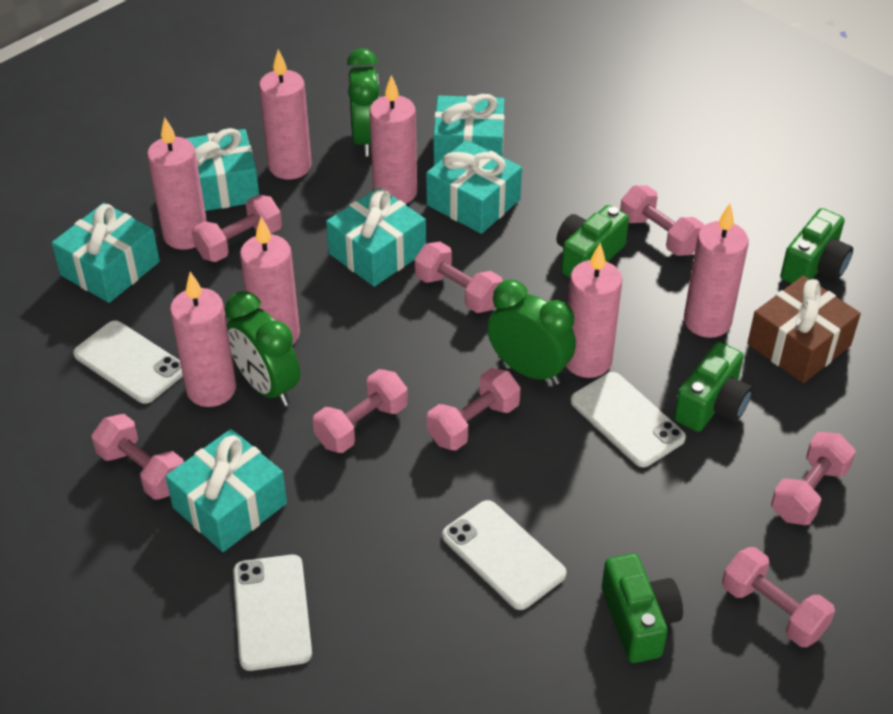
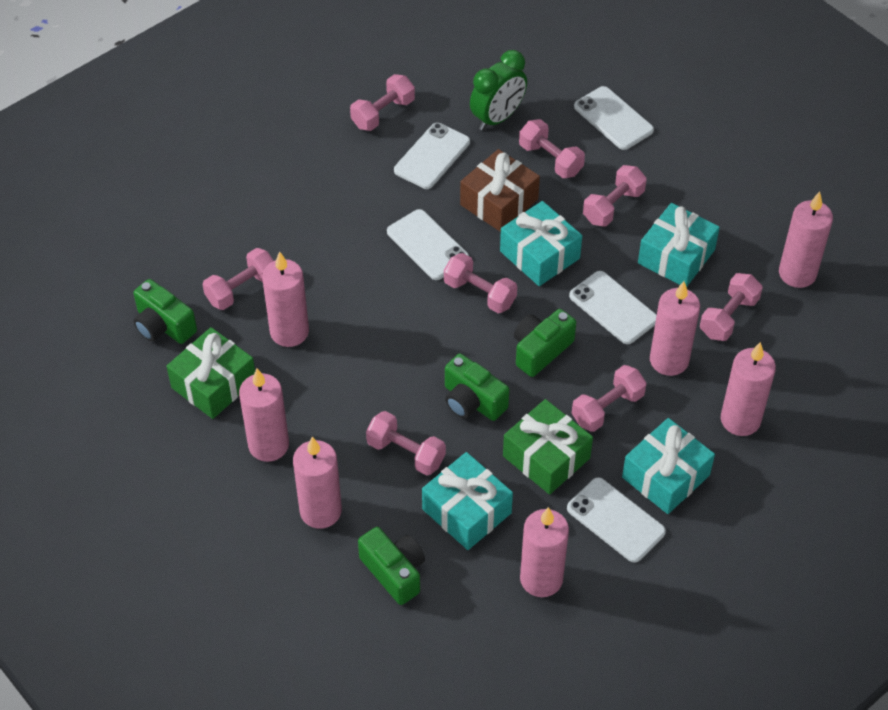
green clock: [225,291,300,406] [347,48,380,156] [487,280,576,385] = 3 -> [470,50,527,131] = 1
green gift: none = 0 -> [166,327,255,419] [503,399,593,494] = 2
turquoise gift: [52,203,160,303] [166,429,287,552] [185,128,259,211] [326,187,426,287] [426,140,522,234] [433,94,505,166] = 6 -> [422,452,513,550] [500,201,582,286] [622,418,715,514] [638,203,720,287] = 4
white phone: [73,321,183,404] [233,555,312,671] [442,500,566,610] [571,372,686,467] = 4 -> [387,209,469,280] [394,123,470,189] [567,477,666,563] [569,271,657,344] [574,86,654,150] = 5

